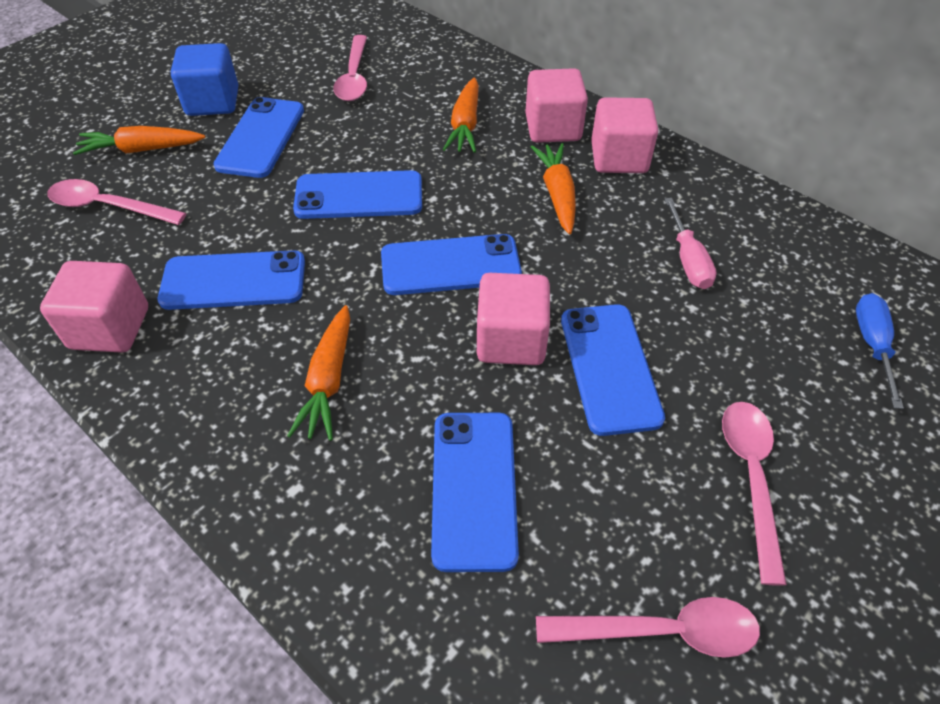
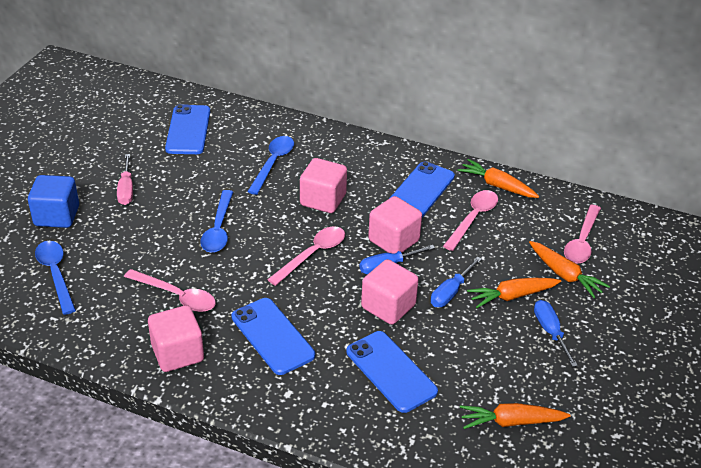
blue phone: [158,250,305,310] [213,97,304,178] [293,170,422,219] [381,234,522,295] [431,413,519,572] [561,304,665,436] = 6 -> [165,104,210,154] [231,298,315,375] [346,331,438,413] [389,162,455,217] = 4
blue screwdriver: [856,293,904,409] = 1 -> [359,245,435,274] [431,257,482,307] [534,300,578,367] = 3
blue spoon: none = 0 -> [35,241,76,315] [200,190,233,253] [247,136,294,195] = 3

